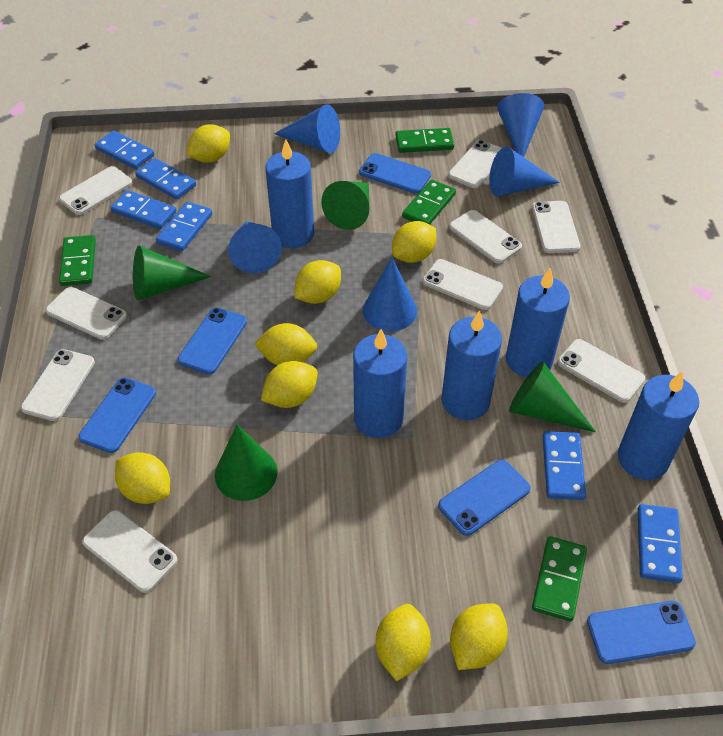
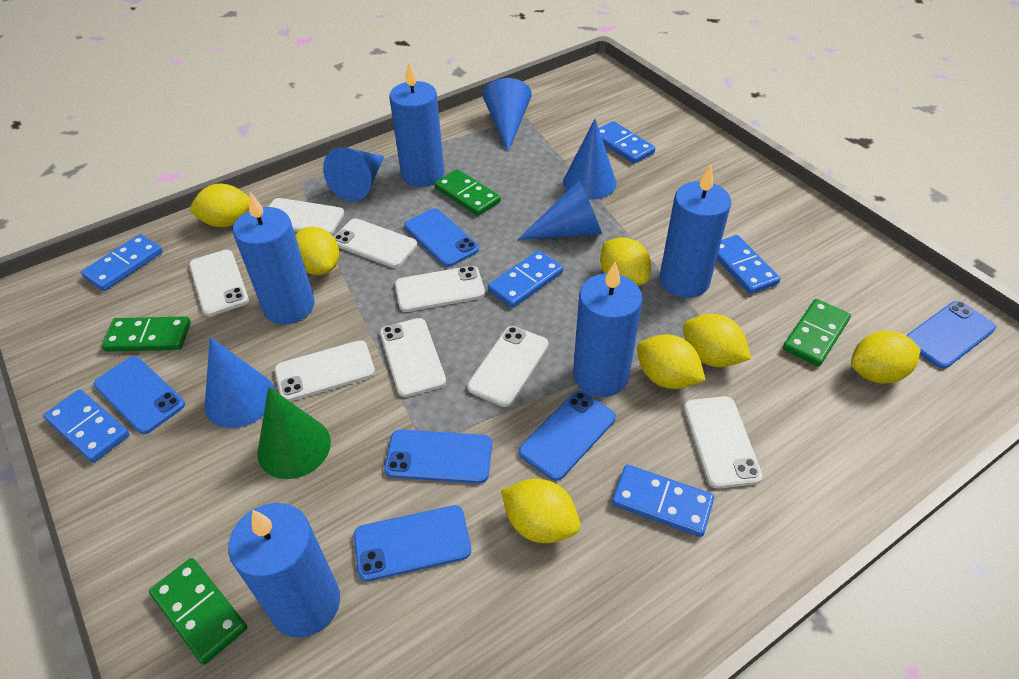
blue phone: [78,377,156,453] [178,307,247,374] [359,153,431,194] [438,460,531,536] [587,601,696,664] = 5 -> [94,356,185,434] [354,505,471,582] [384,430,492,484] [404,208,479,267] [519,391,616,481] [906,301,996,369] = 6
green cone: [133,246,212,300] [215,425,278,501] [321,181,369,230] [509,361,596,432] = 4 -> [257,387,331,479] = 1
white phone: [21,349,95,421] [46,287,127,340] [59,166,132,215] [82,510,178,593] [422,259,503,310] [448,140,501,188] [449,210,522,264] [532,201,580,253] [557,339,645,403] = 9 -> [189,250,249,316] [268,198,345,235] [274,340,375,401] [334,218,417,268] [380,318,446,397] [395,266,485,312] [467,326,549,407] [684,396,763,489] = 8
yellow lemon: [115,452,170,504] [187,124,230,163] [254,323,317,365] [261,361,318,408] [295,260,341,304] [375,604,431,681] [392,221,436,263] [450,603,508,670] = 8 -> [190,184,249,227] [295,227,339,275] [501,479,580,543] [600,237,651,286] [637,335,706,389] [683,314,751,367] [851,331,921,384] = 7

